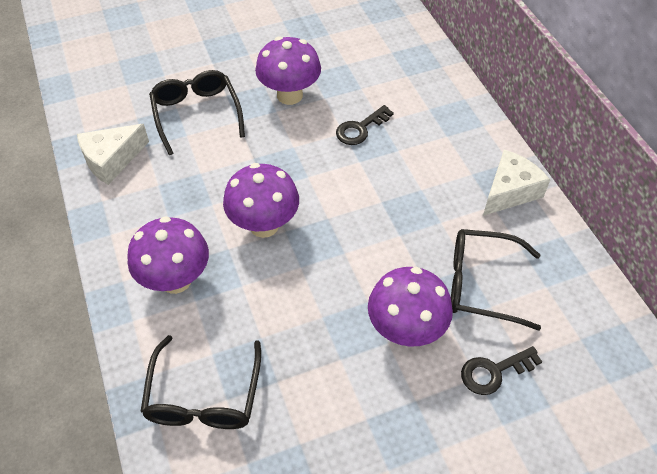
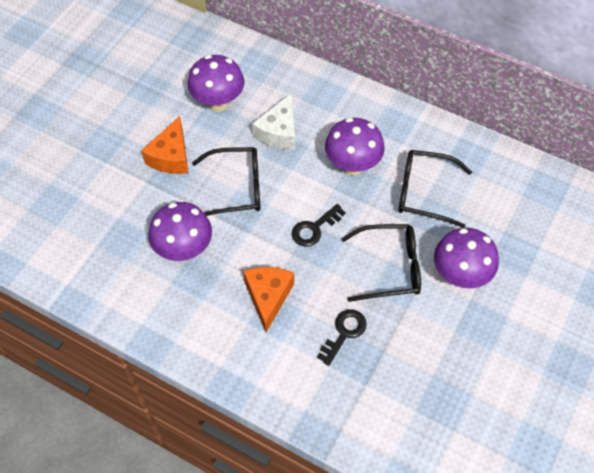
orange cheese: none = 0 -> [141,116,188,174] [243,267,294,332] = 2
white cheese: [77,124,149,185] [483,150,550,216] = 2 -> [252,94,295,150] = 1

